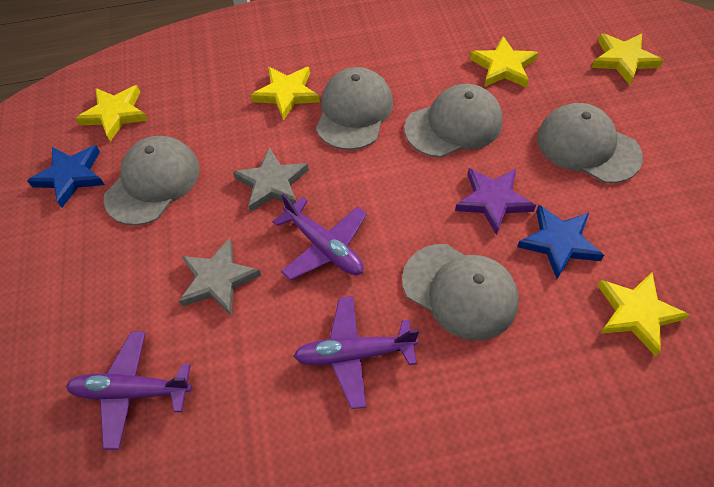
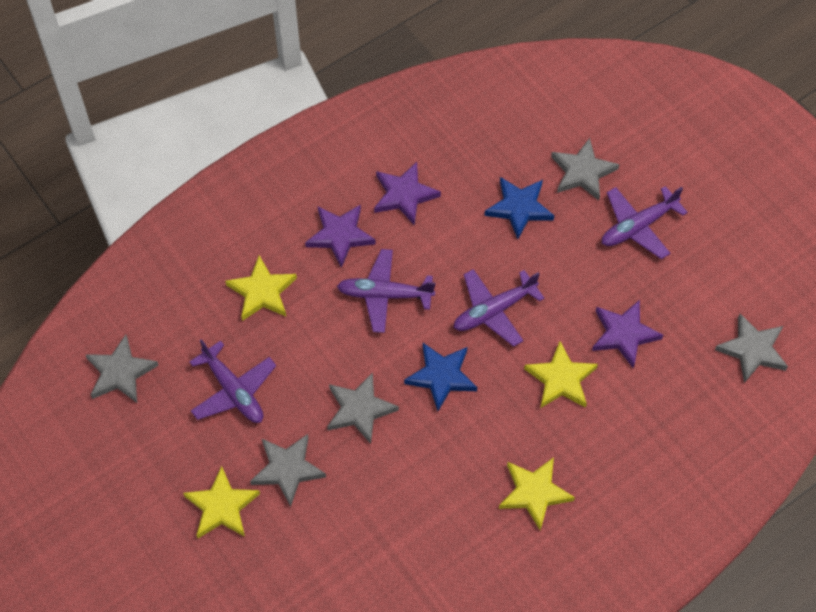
grey cap: [103,136,200,226] [316,67,393,150] [402,244,519,341] [404,84,503,158] [537,103,643,183] = 5 -> none = 0
grey star: [179,238,261,315] [233,147,309,212] = 2 -> [85,335,159,403] [250,434,326,507] [327,372,399,444] [551,138,619,200] [715,314,788,383] = 5
purple plane: [66,331,192,450] [273,193,367,280] [294,296,419,409] = 3 -> [189,339,276,423] [337,249,436,333] [454,269,545,347] [602,186,688,259] = 4
purple star: [455,168,536,235] = 1 -> [305,204,376,268] [374,162,441,225] [592,300,663,368] = 3
yellow star: [76,85,148,142] [251,67,320,121] [470,36,538,88] [591,33,664,85] [597,272,690,357] = 5 -> [183,466,260,538] [225,255,297,321] [499,457,575,531] [524,341,598,408] = 4

